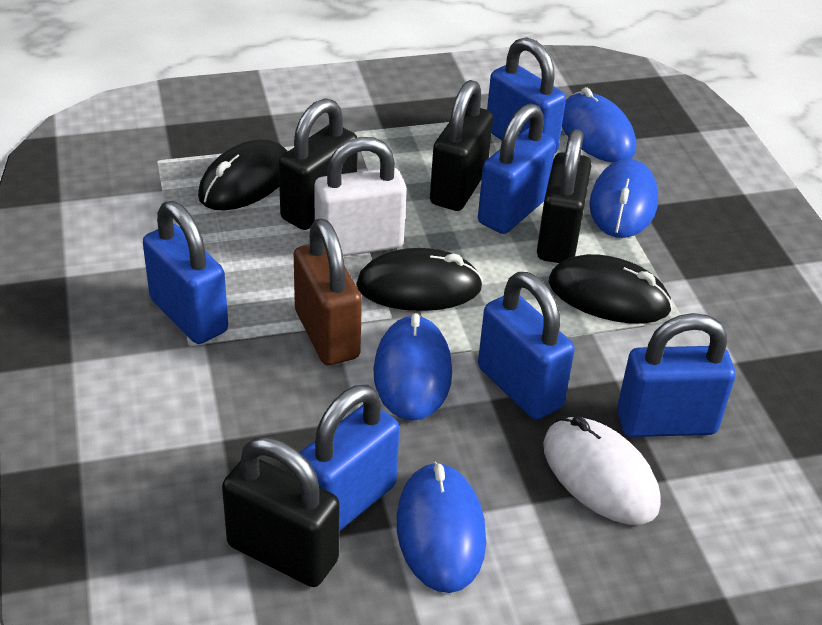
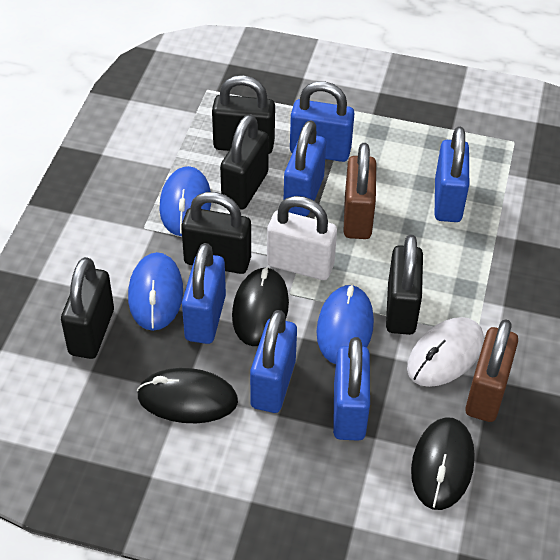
black padlock: [222,437,340,587] [279,98,358,230] [430,80,493,211] [537,129,592,263] = 4 -> [61,257,114,359] [181,192,251,274] [212,75,275,154] [220,114,269,210] [386,235,423,335] = 5
blue mouse: [373,313,452,421] [397,462,486,593] [562,87,636,163] [589,159,658,238] = 4 -> [128,252,183,331] [159,166,211,236] [317,284,374,364] = 3
brown padlock: [294,218,362,365] = 1 -> [343,143,376,239] [465,319,518,422] = 2

